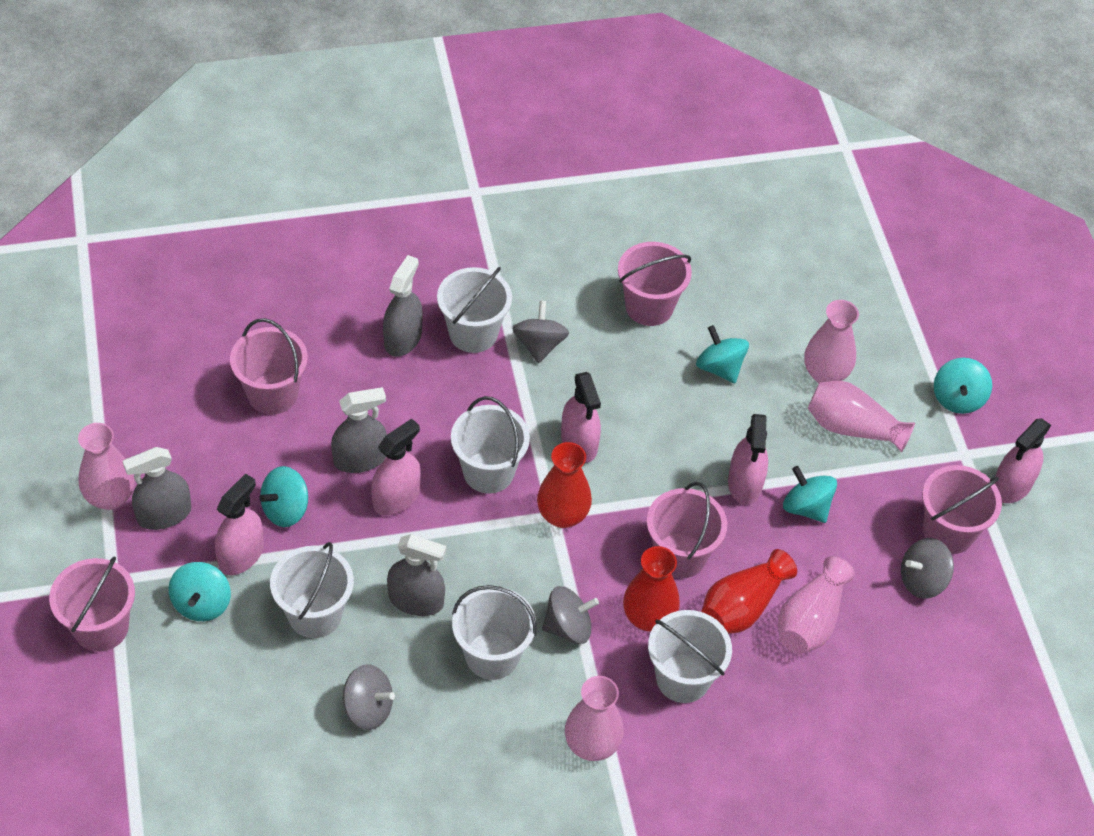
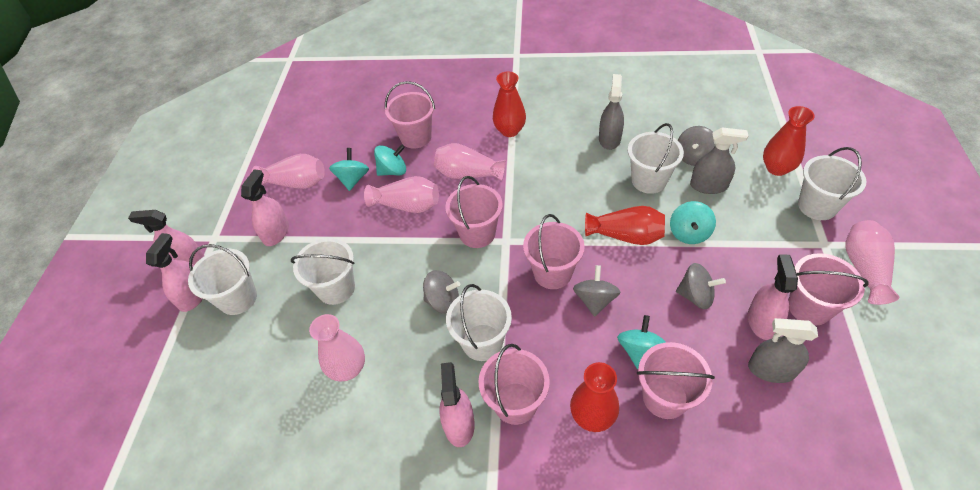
grey spray bottle: [123,447,191,530] [331,387,387,473] [383,255,423,357] [387,534,446,616] = 4 -> [599,74,624,150] [690,127,748,194] [748,318,818,383] = 3
pink bucket: [49,557,135,652] [230,318,308,415] [618,242,692,326] [647,482,727,578] [922,465,1002,554] = 5 -> [385,81,435,149] [445,176,503,248] [478,344,550,425] [523,214,585,289] [637,342,715,419] [788,253,869,326] = 6
red vase: [537,442,592,528] [623,546,680,632] [701,549,797,633] = 3 -> [493,71,526,137] [570,362,619,432] [585,206,665,245] [763,106,815,176] = 4
turquoise spinning top: [169,562,231,621] [259,466,308,527] [696,325,749,383] [783,466,837,523] [934,358,992,414] = 5 -> [329,148,369,191] [374,144,406,176] [617,315,666,369] [670,201,716,244] = 4

